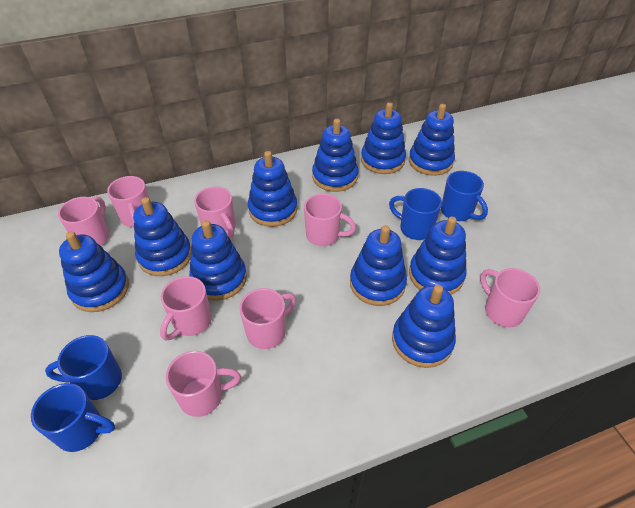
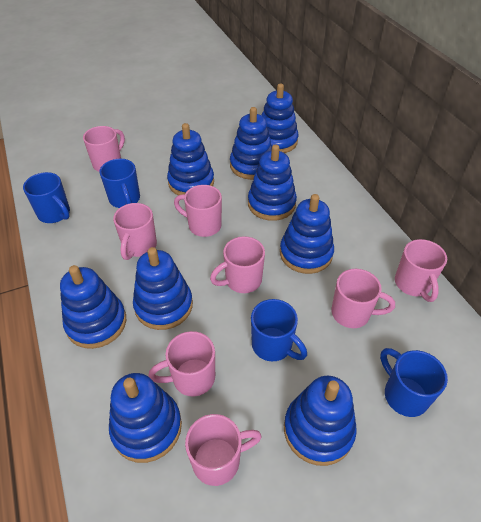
blue stacking toy: [59,231,129,312] [133,197,191,276] [189,220,247,301] [248,151,297,227] [312,119,358,192] [350,225,407,306] [361,102,406,174] [392,285,456,368] [409,104,455,176] [409,217,466,295] = 10 -> [60,265,126,349] [109,373,182,463] [133,247,193,330] [167,123,214,195] [230,107,272,180] [248,144,297,221] [261,83,298,153] [280,194,334,274] [284,376,357,466] = 9

